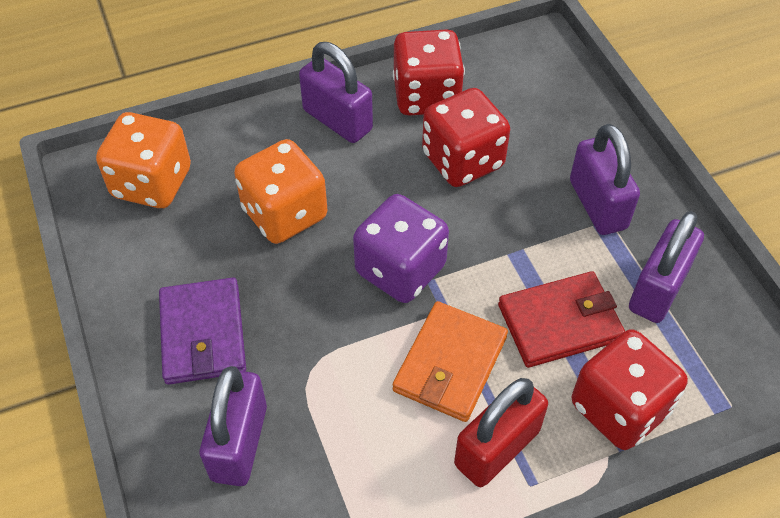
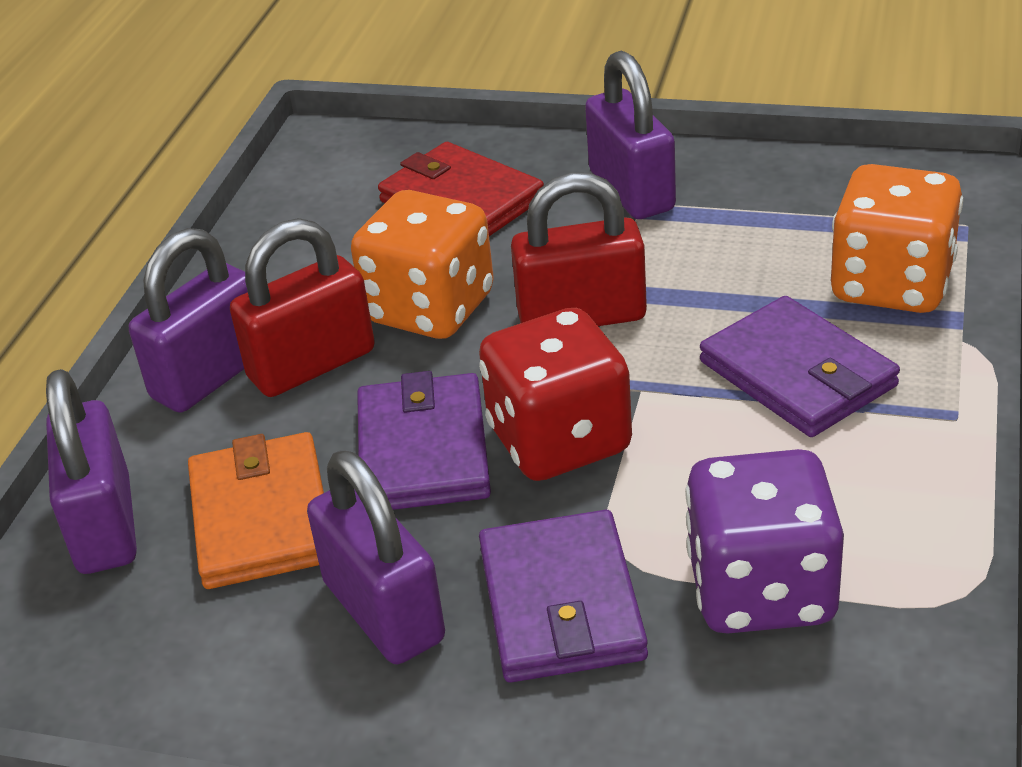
purple wallet: [159,278,246,385] = 1 -> [357,371,491,510] [479,510,648,683] [700,296,900,437] = 3
red dice: [393,29,465,116] [422,88,510,187] [572,329,688,450] = 3 -> [479,308,632,481] = 1
red padlock: [454,378,548,487] = 1 -> [230,218,375,397] [511,172,647,326] = 2

